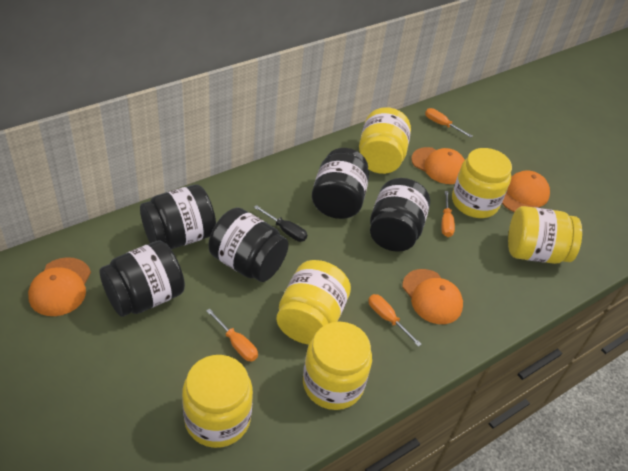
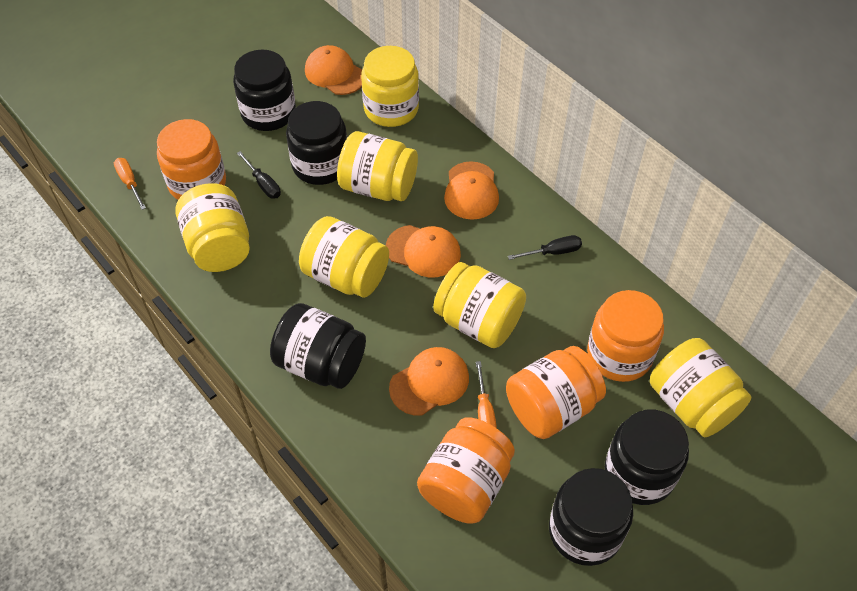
black screwdriver: [254,205,307,242] = 1 -> [237,151,281,199] [508,235,582,260] = 2
orange jar: none = 0 -> [157,119,226,200] [417,417,515,524] [506,346,606,439] [587,290,664,382] = 4
orange screwdriver: [206,309,258,361] [368,294,422,347] [425,108,472,138] [441,191,455,237] = 4 -> [114,158,146,210] [476,361,497,428] = 2

